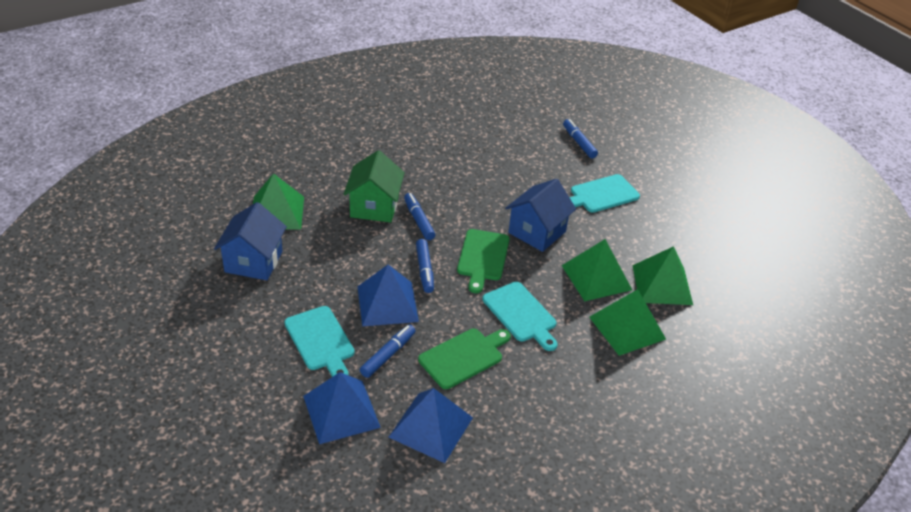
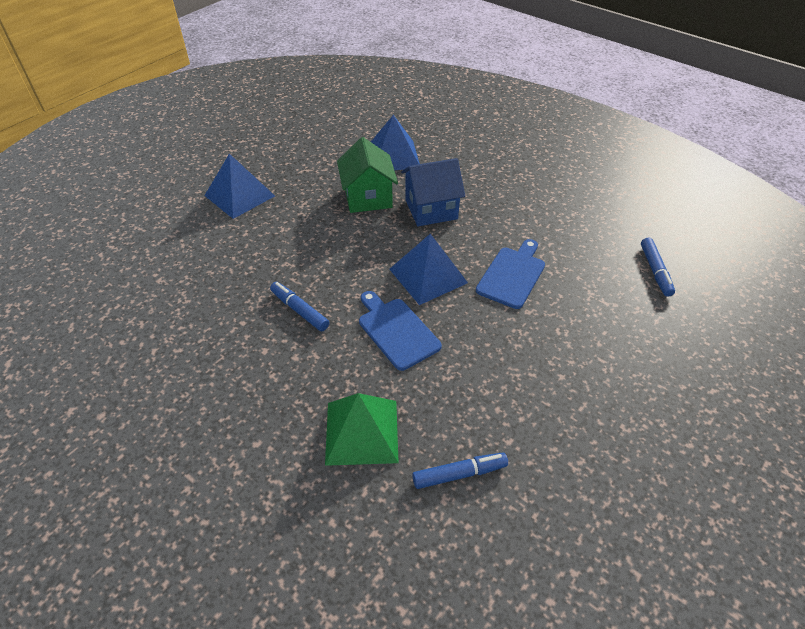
blue cutting board: none = 0 -> [359,291,442,371] [476,239,545,309] = 2
blue house: [214,202,287,280] [505,179,576,252] = 2 -> [401,158,465,226] = 1
blue marker: [360,324,416,378] [404,193,435,240] [416,239,434,293] [563,119,598,159] = 4 -> [270,282,329,331] [412,452,508,489] [641,237,675,297] = 3
green cutting board: [418,329,511,389] [457,229,510,293] = 2 -> none = 0
green pyramid: [253,173,304,229] [561,239,632,301] [589,289,666,356] [632,246,693,305] = 4 -> [325,393,399,466] = 1
turquoise cutting board: [284,306,355,377] [483,282,558,351] [569,174,640,213] = 3 -> none = 0

